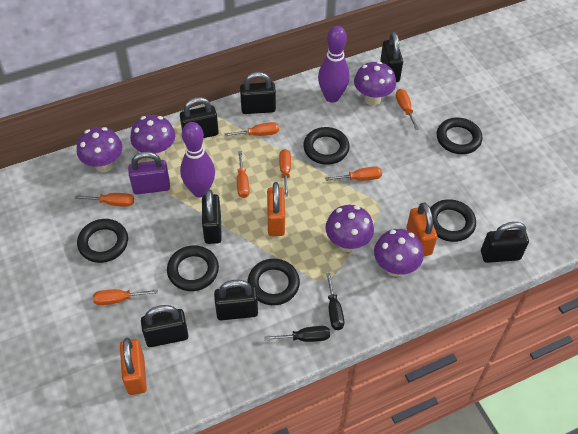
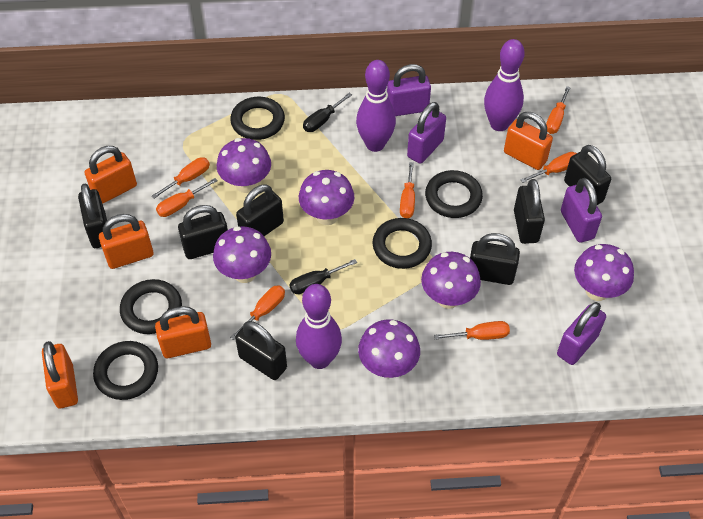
black ring: [77,219,128,263] [167,245,219,291] [248,259,300,305] [303,127,350,165] [430,199,476,242] [437,117,483,154] = 6 -> [93,341,158,400] [120,279,182,334] [230,97,285,140] [373,218,432,269] [425,170,483,218] = 5
orange padlock: [120,338,147,395] [267,182,285,236] [407,202,437,256] = 3 -> [42,341,78,408] [85,146,137,204] [99,214,153,269] [155,306,211,358] [504,112,553,170] = 5
purple bowling pin: [180,122,215,198] [318,26,350,103] = 2 -> [296,284,342,369] [356,60,396,152] [484,39,525,131] = 3
purple mushroom: [77,127,122,172] [130,115,175,160] [325,205,374,252] [354,61,396,106] [374,229,424,277] = 5 -> [213,226,271,283] [217,138,271,193] [299,170,354,225] [358,319,420,378] [421,252,481,309] [574,244,634,301] = 6
purple padlock: [128,152,170,194] = 1 -> [387,64,431,116] [407,102,446,164] [557,302,606,365] [561,178,602,243] = 4

